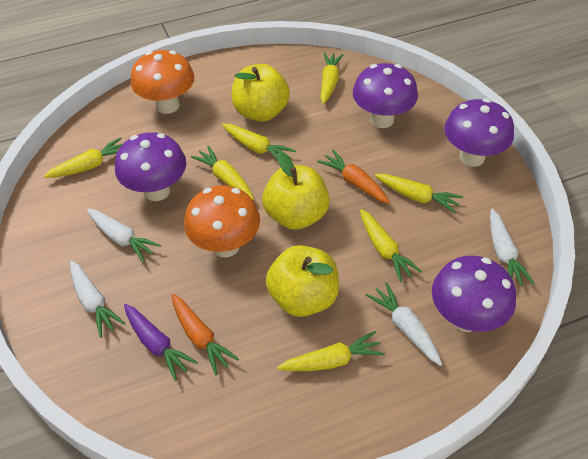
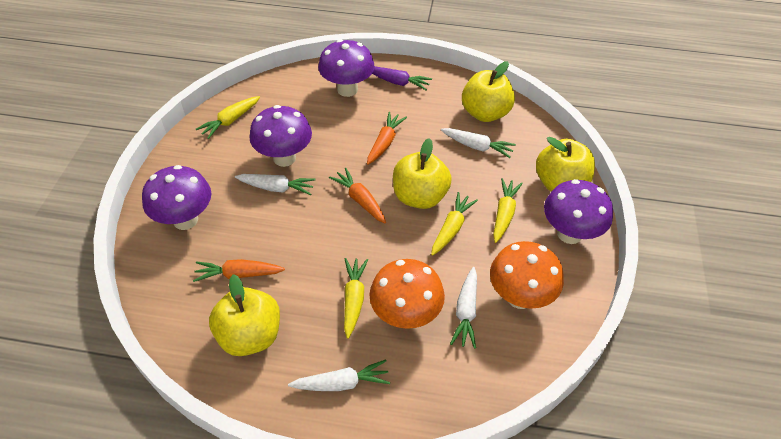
orange carrot: [171,294,239,376] [317,150,390,204] = 2 -> [193,259,285,282] [329,168,386,223] [367,112,407,165] = 3
yellow apple: [231,64,290,122] [262,152,330,230] [266,245,339,317] = 3 -> [209,274,280,356] [393,138,452,209] [462,61,515,122] [536,137,595,192] = 4
yellow carrot: [43,137,123,178] [191,145,254,200] [222,124,296,160] [277,331,385,371] [321,52,344,104] [360,209,422,282] [375,174,463,214] = 7 -> [196,96,260,139] [344,258,368,339] [431,192,478,256] [493,178,523,243] = 4

